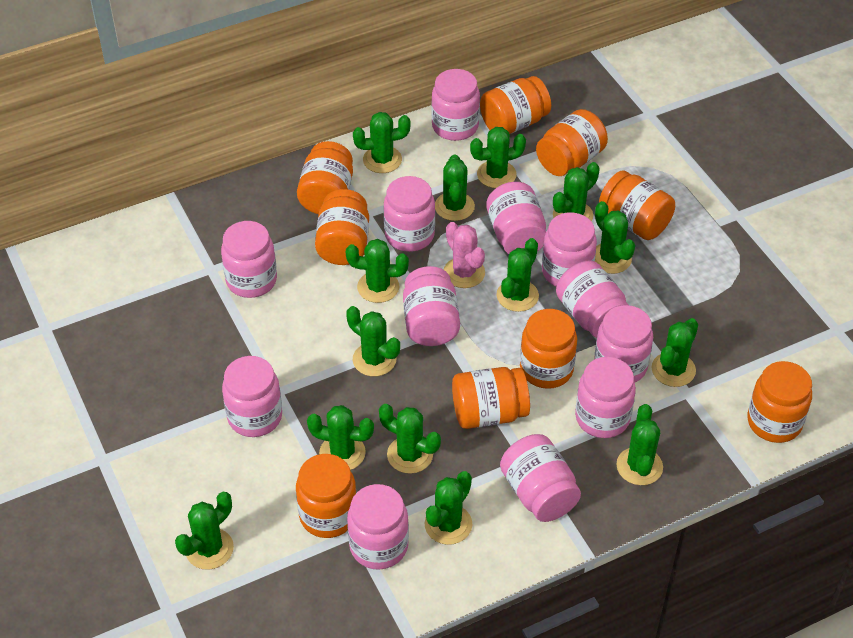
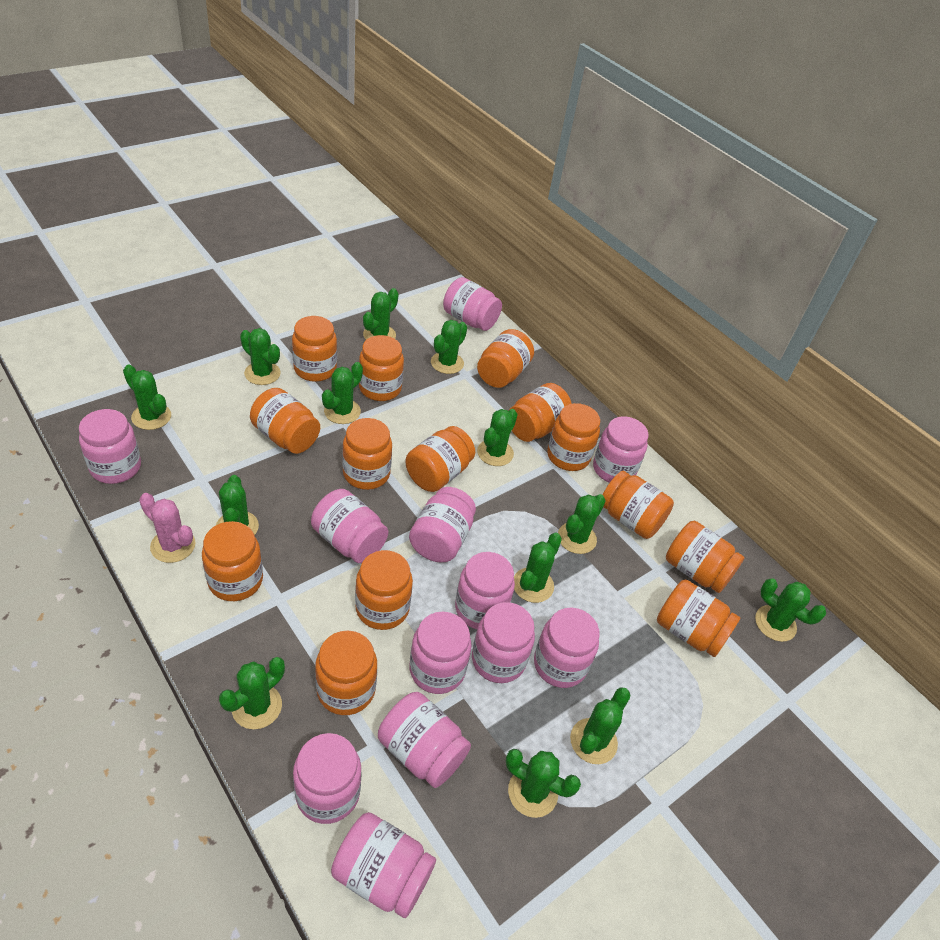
green cactus: [175,492,234,570] [307,405,374,470] [346,239,409,303] [346,306,400,376] [353,112,411,173] [379,404,441,474] [425,471,472,545] [435,154,475,221] [470,127,526,188] [496,238,539,312] [553,162,600,222] [595,201,635,274] [616,404,663,485] [651,318,698,387] = 14 -> [123,365,171,430] [216,475,259,535] [219,657,285,729] [240,328,281,385] [322,362,363,424] [363,288,398,340] [431,320,467,374] [477,409,518,466] [506,749,581,818] [514,533,562,603] [558,494,606,554] [570,687,630,764] [755,578,826,642] = 13
orange jar: [296,454,356,538] [297,141,353,214] [315,189,369,265] [452,367,530,429] [480,76,551,134] [520,309,577,389] [536,109,608,176] [599,170,675,240] [747,361,812,443] = 9 -> [202,521,263,601] [250,388,320,454] [292,316,337,382] [315,631,377,715] [342,418,392,490] [355,550,413,630] [359,335,404,401] [406,426,475,492] [477,329,534,388] [509,383,572,442] [547,403,600,471] [603,471,674,539] [657,579,740,657] [666,521,745,593] = 14

